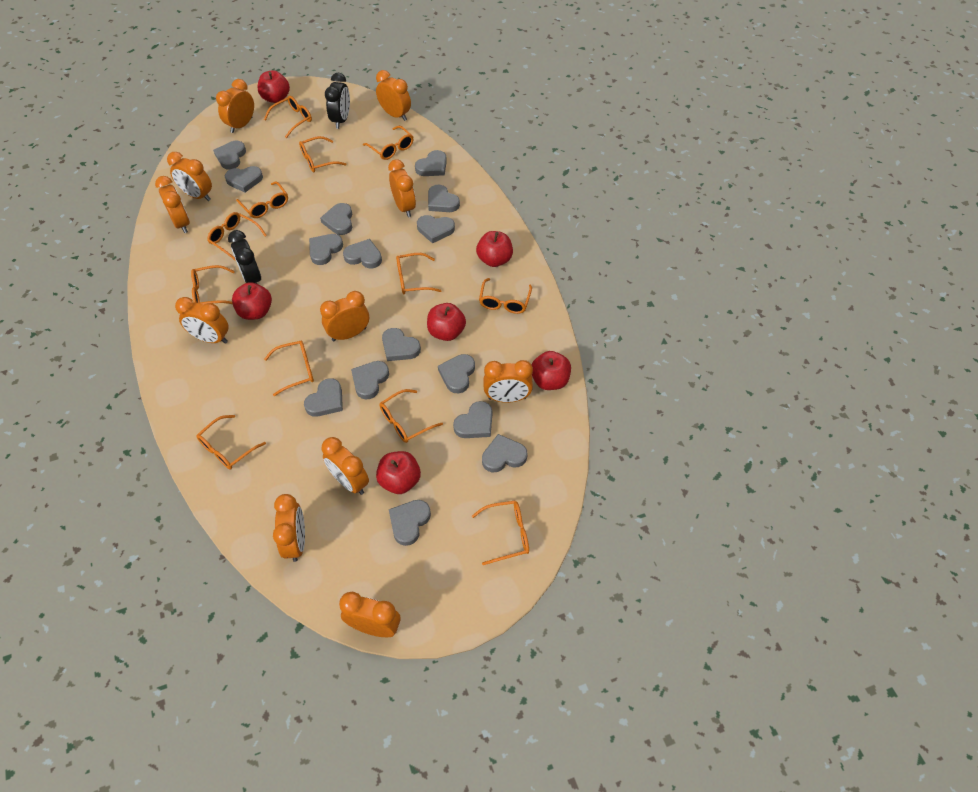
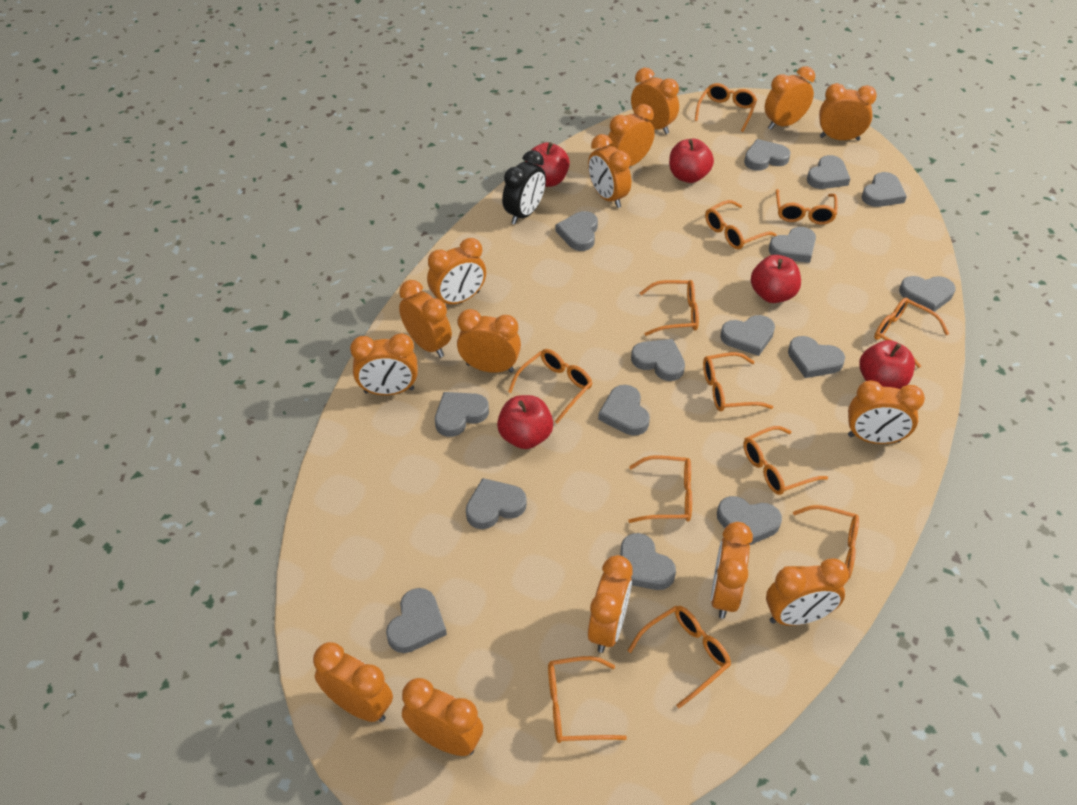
black clock: [228,230,261,284] [325,73,350,129] = 2 -> [502,150,546,225] = 1
orange clock: [155,176,190,233] [167,152,212,201] [175,297,228,344] [216,79,254,133] [273,494,305,562] [320,291,369,341] [321,437,369,495] [339,591,400,637] [376,70,411,121] [388,159,416,217] [483,360,533,403] = 11 -> [313,642,393,722] [350,333,418,395] [399,280,452,358] [402,678,483,756] [427,238,486,304] [457,309,521,373] [588,134,631,208] [588,555,632,653] [607,104,655,167] [631,68,679,134] [711,522,753,618] [764,66,815,130] [766,559,849,626] [819,83,877,141] [848,380,925,444] = 15
red apple: [232,282,272,320] [257,70,290,103] [376,451,421,494] [427,303,466,341] [476,231,513,267] [531,351,571,390] = 6 -> [497,395,553,449] [525,142,570,187] [669,139,714,183] [751,255,801,303] [859,340,915,389] = 5

